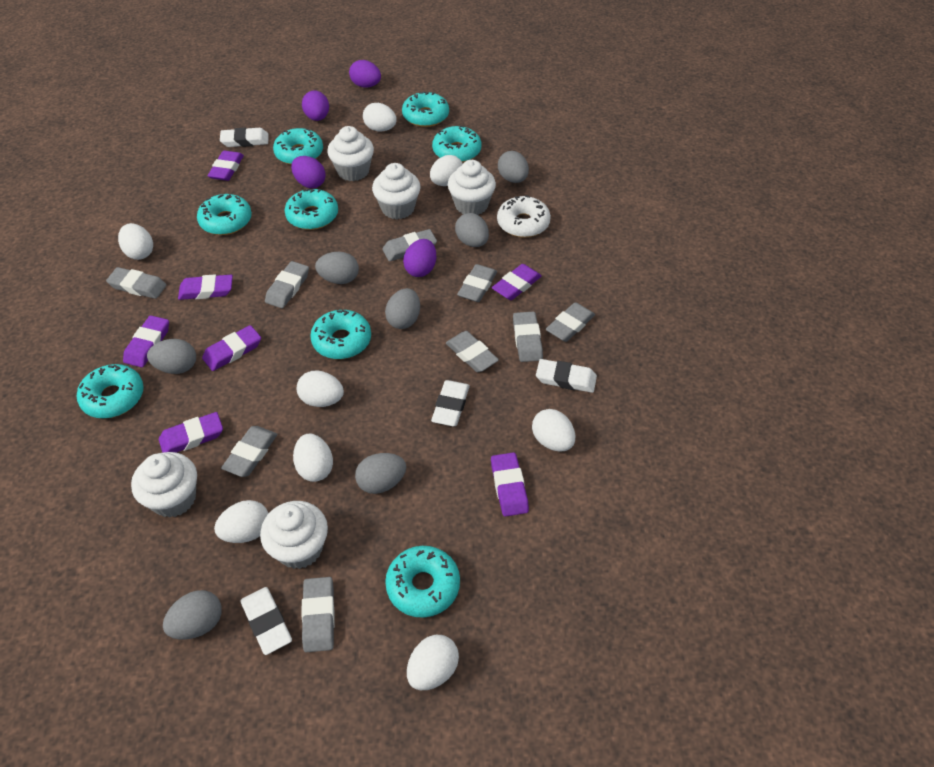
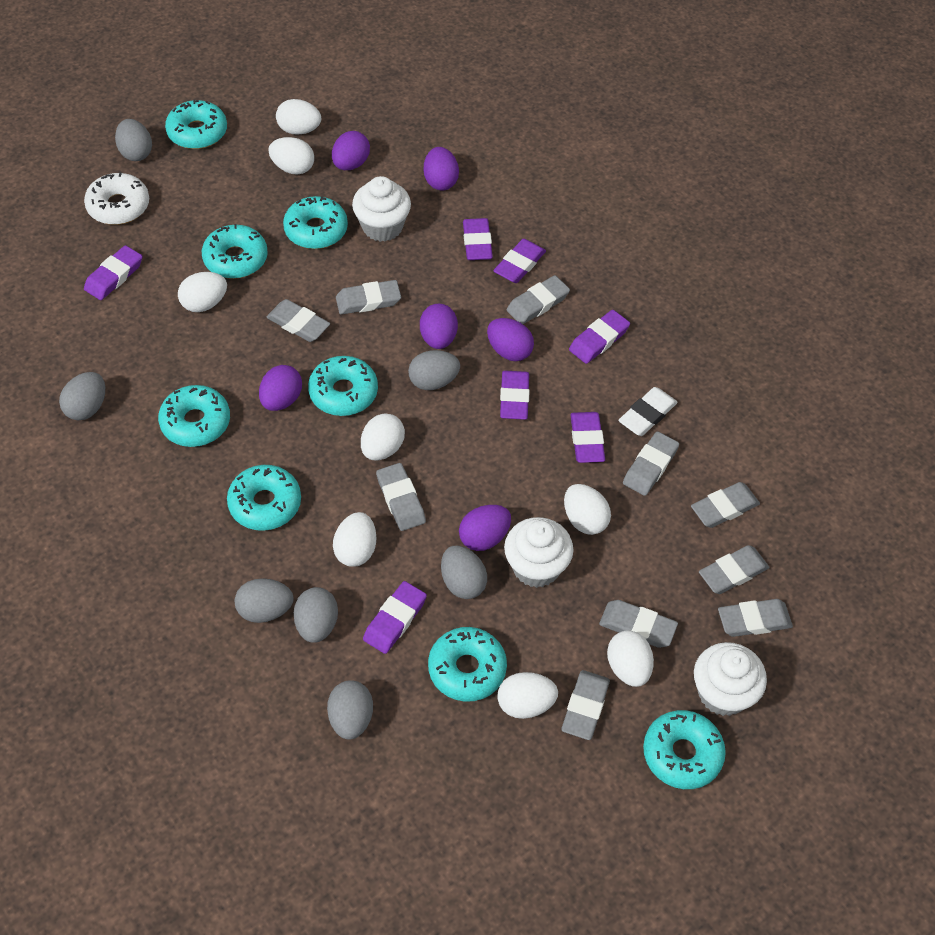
grey eraser: [106,267,166,299] [221,426,277,477] [265,261,309,308] [301,577,335,652] [383,229,437,261] [446,331,499,372] [457,264,497,302] [513,312,543,362] [546,302,595,342] = 9 -> [266,299,330,342] [336,280,401,315] [376,463,426,531] [506,275,570,324] [561,670,610,740] [599,600,678,648] [623,431,679,496] [691,482,760,528] [699,545,769,594] [718,599,793,637] = 10
purple egg: [291,156,326,188] [302,91,329,121] [349,60,381,87] [403,239,436,277] = 4 -> [259,365,302,411] [332,131,370,170] [420,304,458,349] [424,147,459,191] [459,505,511,551] [487,318,534,361] = 6
white cupcake: [131,452,197,518] [260,501,328,569] [327,126,374,181] [372,163,421,219] [448,160,496,215] = 5 -> [352,176,411,242] [504,517,573,588] [694,642,767,716] = 3
white eraser: [220,128,269,147] [241,587,292,655] [431,380,470,426] [536,359,597,393] = 4 -> [618,387,678,436] = 1

